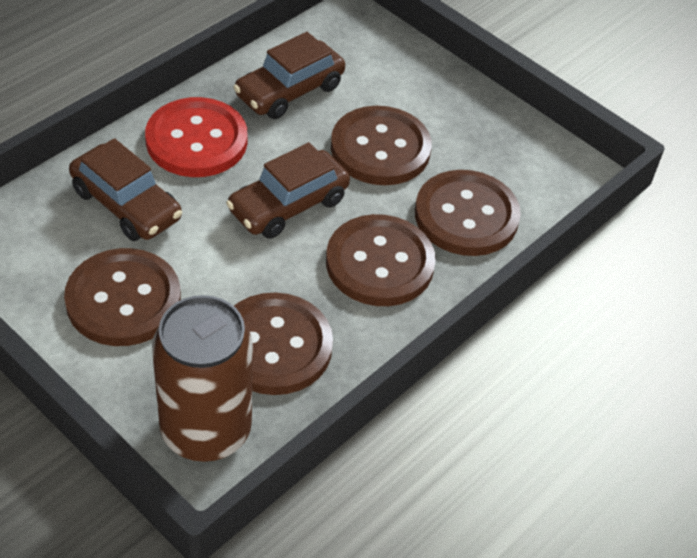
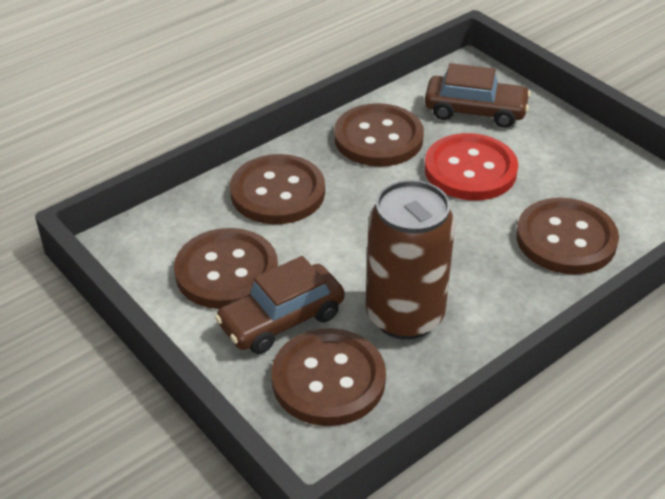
brown car: [69,138,182,241] [226,142,350,239] [233,32,345,119] = 3 -> [215,256,344,354] [425,63,531,128] = 2

